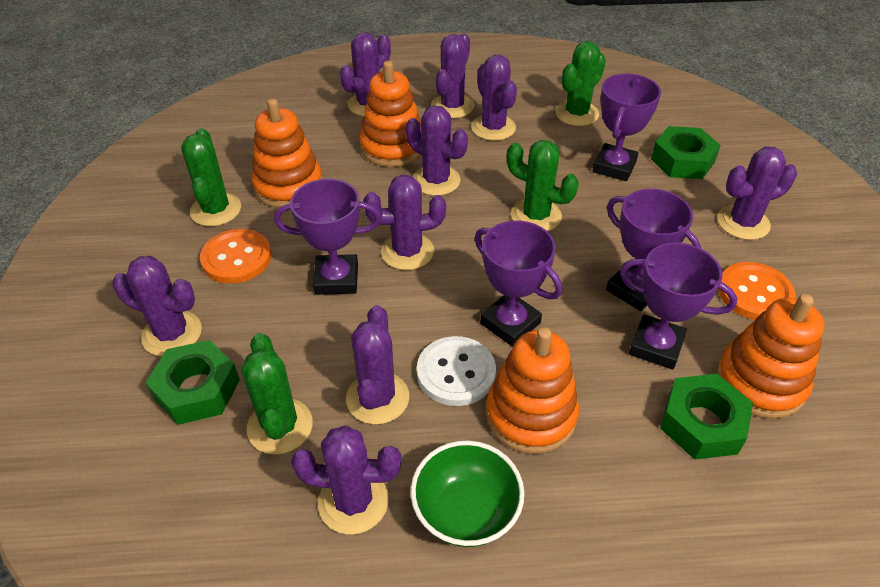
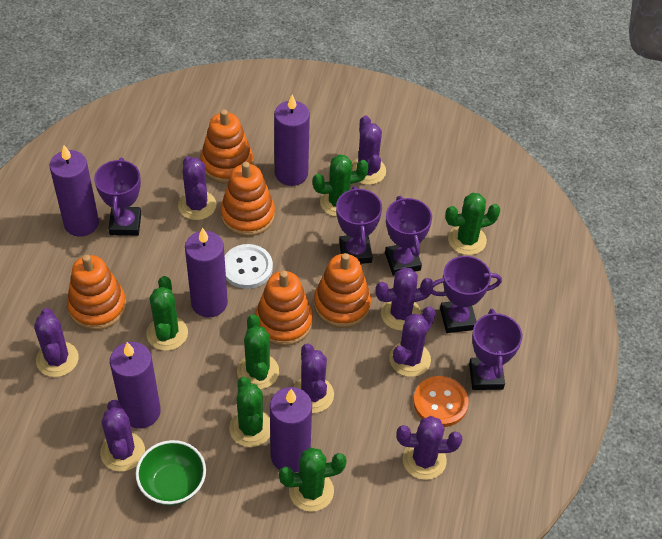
green cactus: [181,128,241,226] [241,333,313,454] [507,140,579,231] [555,41,606,126] = 4 -> [146,276,188,351] [229,377,270,447] [237,314,279,389] [279,447,347,512] [312,154,369,217] [445,193,501,255] = 6
green nut: [146,340,240,425] [651,126,721,179] [660,374,753,460] = 3 -> none = 0
orange button: [200,229,271,283] [718,262,796,320] = 2 -> [413,376,469,427] = 1
orange stacking toy: [251,98,323,208] [359,61,421,167] [486,327,579,454] [716,294,824,419] = 4 -> [67,255,126,330] [200,109,253,184] [220,162,275,236] [255,271,313,346] [314,253,371,328] = 5
purple cactus: [112,256,202,356] [291,425,401,534] [340,32,391,116] [346,305,409,425] [363,174,446,270] [406,105,468,196] [431,33,474,119] [471,55,517,141] [717,147,797,240] = 9 -> [34,308,79,377] [100,400,145,472] [178,156,216,220] [294,344,334,413] [352,116,386,185] [375,268,433,331] [389,306,436,377] [397,416,462,480] = 8
purple candle: none = 0 -> [49,145,99,237] [110,342,161,429] [185,228,228,318] [270,387,312,473] [274,95,310,186] = 5

